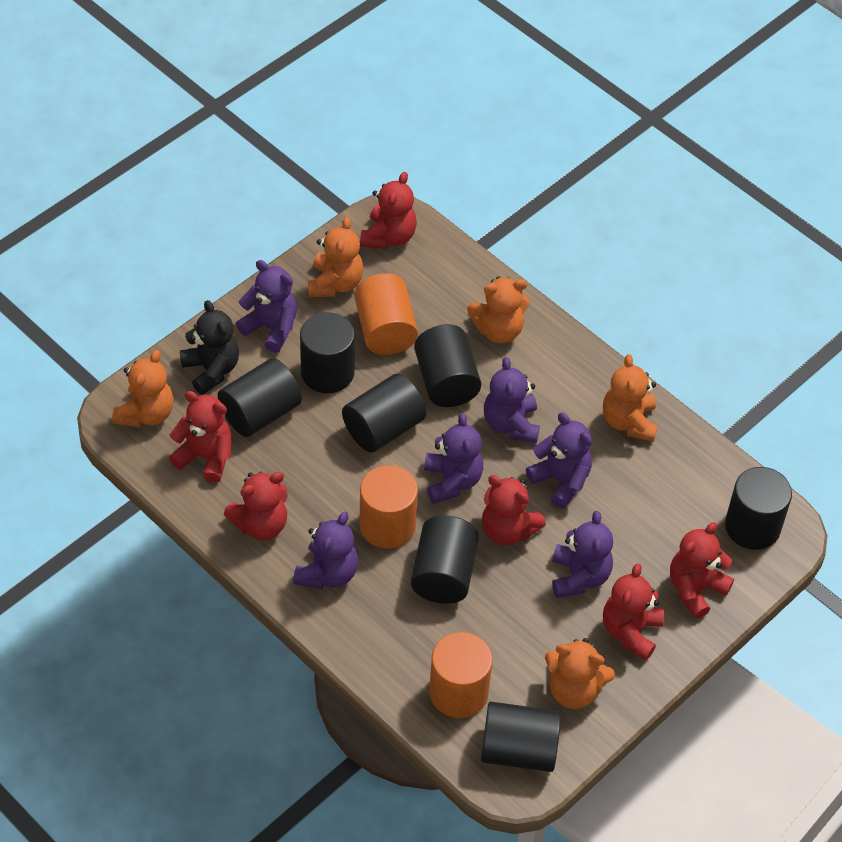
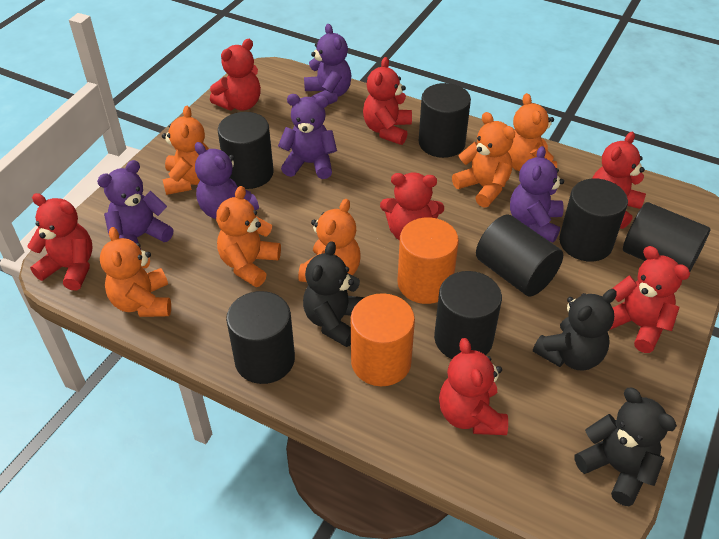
black teddy bear: [180,300,239,395] = 1 -> [303,241,365,347] [533,289,617,371] [574,388,677,506] = 3
orange cylinder: [354,273,418,355] [359,465,418,549] [429,632,493,718] = 3 -> [351,293,415,386] [398,218,459,304] = 2
orange teddy bear: [112,350,174,428] [308,217,363,297] [467,277,530,343] [545,638,615,709] [603,354,658,442] = 5 -> [100,227,171,317] [162,106,209,195] [216,186,281,287] [298,199,360,282] [452,112,515,208] [508,93,557,171] = 6
purple teddy bear: [236,260,297,353] [293,512,358,589] [424,413,483,504] [484,357,540,443] [526,412,592,509] [552,511,613,598] = 6 -> [97,160,173,249] [195,142,259,219] [278,94,337,179] [304,24,351,105] [510,146,564,242] = 5
red teddy bear: [169,391,231,483] [224,471,288,540] [360,172,417,249] [482,475,546,545] [603,564,664,661] [670,522,734,619] = 6 -> [27,193,93,290] [210,39,261,111] [363,57,412,145] [380,172,444,241] [439,338,508,435] [592,132,646,229] [610,246,690,353] = 7

